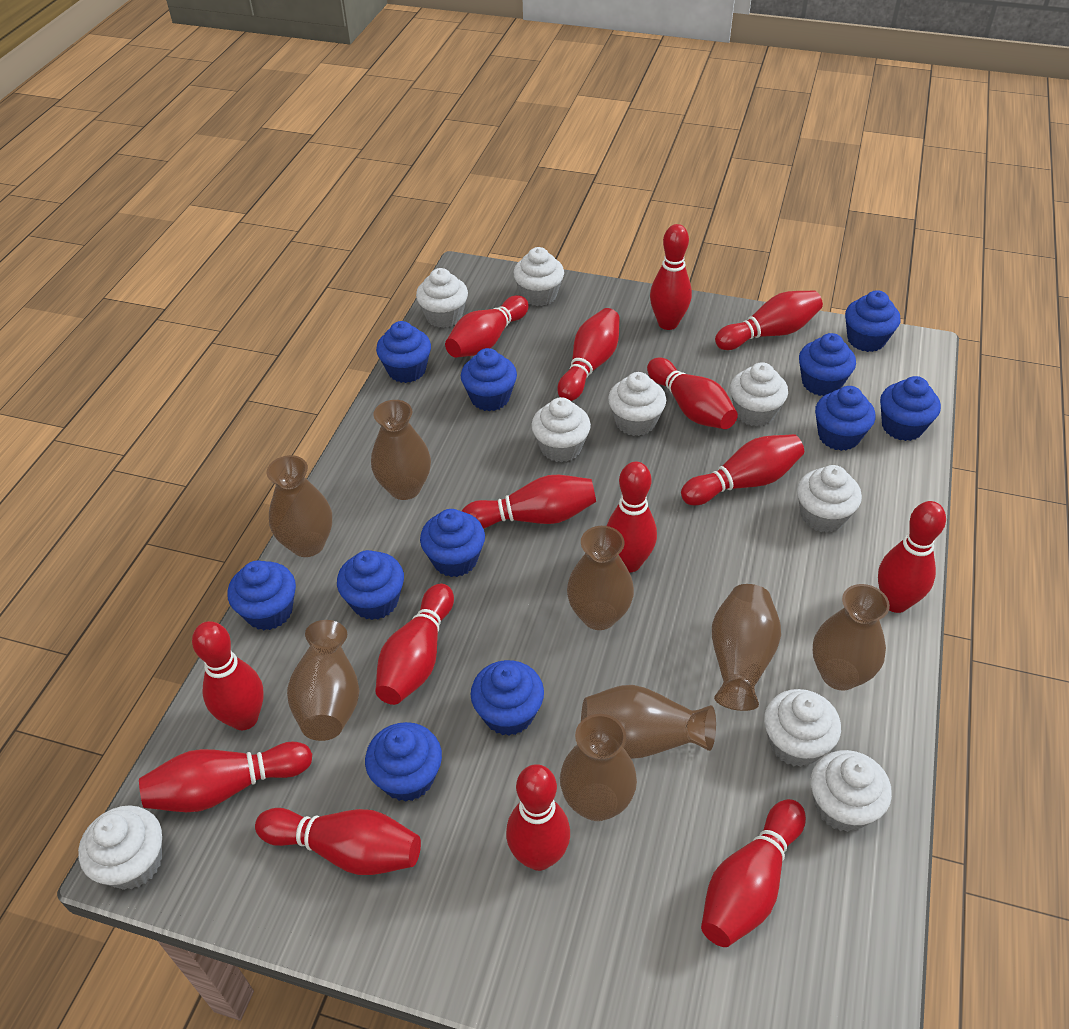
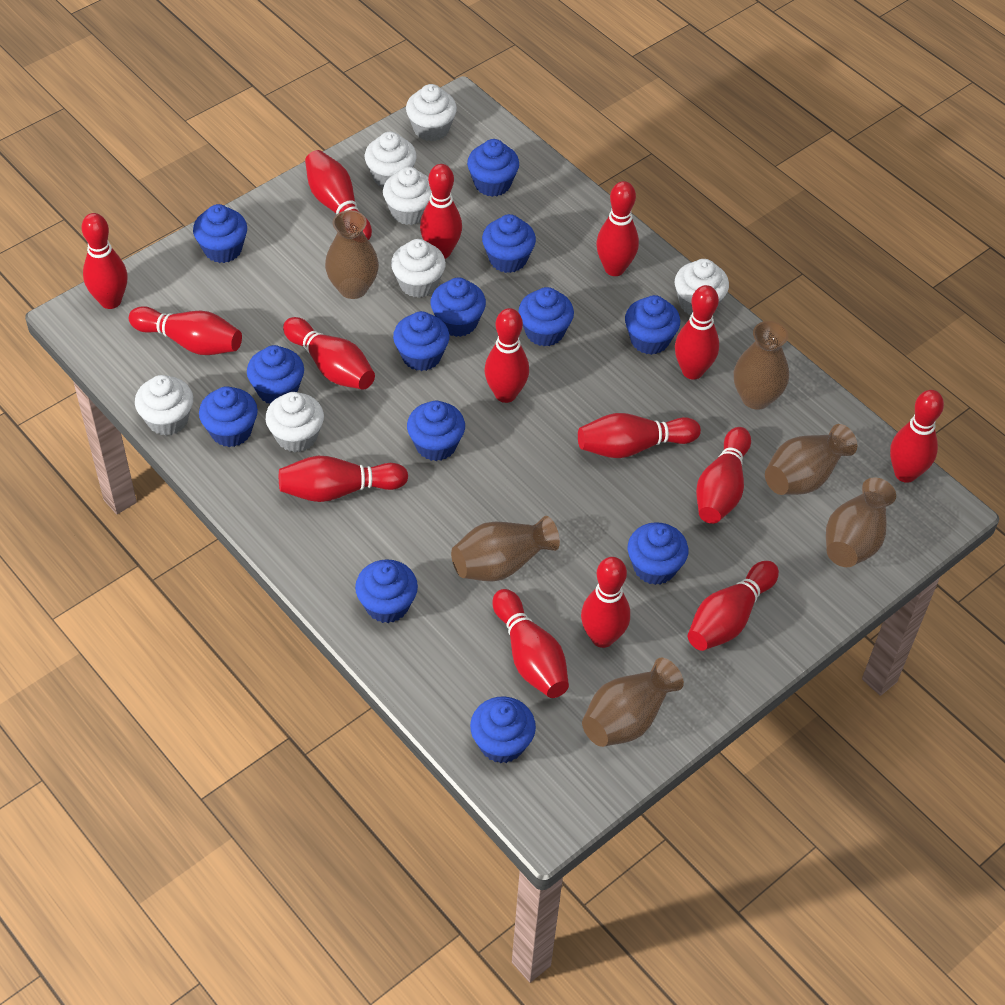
blue cupcake: [227,561,296,630] [337,550,404,620] [365,722,442,802] [376,321,431,383] [420,509,485,577] [461,348,517,411] [471,660,544,736] [799,333,856,396] [815,386,876,451] [845,290,900,352] [880,376,941,441] = 11 -> [193,204,247,263] [199,386,258,447] [247,345,304,404] [355,559,418,623] [393,311,450,371] [407,401,465,461] [431,277,486,337] [467,139,519,197] [470,697,536,763] [482,214,536,273] [519,287,574,347] [625,295,680,355] [628,522,688,585] = 13
brown vase: [267,455,332,557] [287,620,360,741] [371,400,431,500] [560,714,637,821] [567,526,634,630] [581,685,716,759] [712,584,781,711] [813,584,890,691] = 8 -> [325,210,379,299] [451,516,560,581] [582,658,684,747] [734,321,789,410] [765,424,857,495] [826,477,896,567] = 6
white cupcake: [78,805,162,890] [416,268,468,328] [513,247,564,306] [531,397,591,462] [608,372,666,436] [730,362,788,427] [764,689,841,767] [797,465,862,533] [811,750,892,832] = 9 -> [135,375,193,436] [265,392,324,452] [365,132,417,188] [383,167,432,225] [391,239,446,298] [406,84,457,141] [675,259,729,315] = 7

